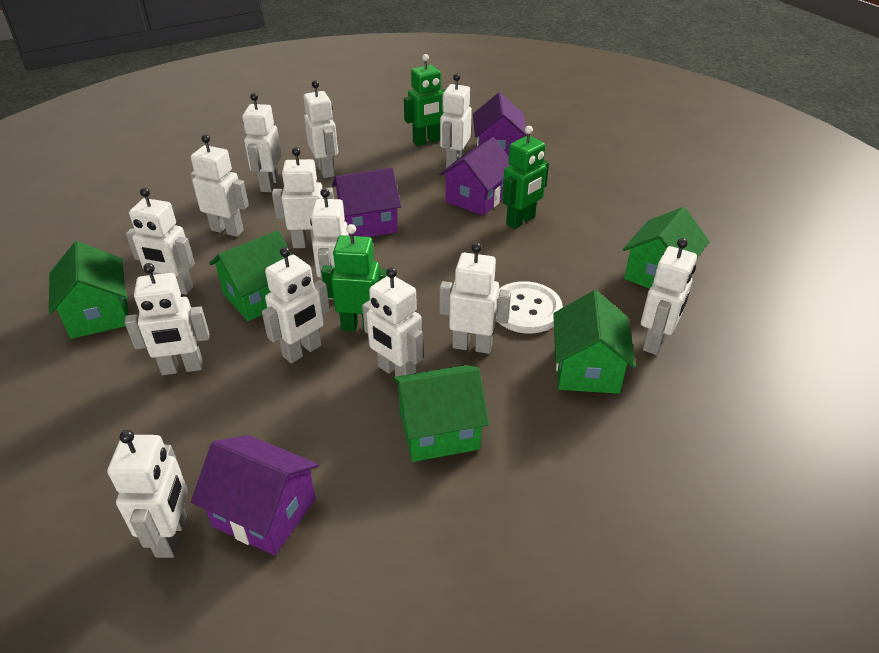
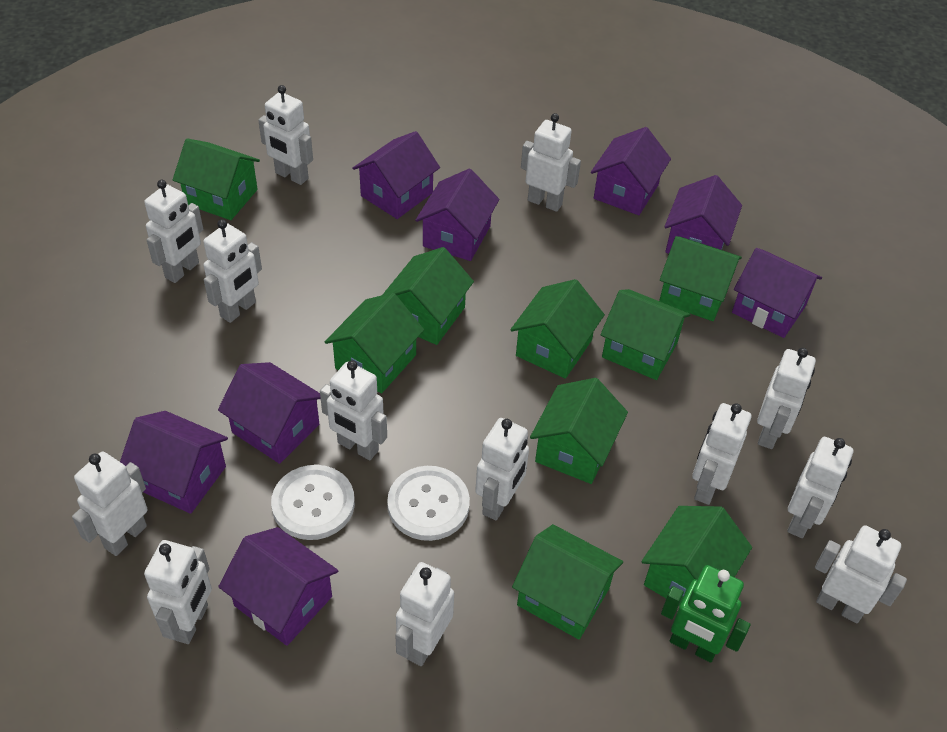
green house: [49,241,129,339] [209,230,292,321] [392,365,489,462] [553,290,636,394] [623,207,709,289] = 5 -> [173,138,260,220] [325,293,424,393] [383,247,474,345] [510,279,605,379] [512,524,623,639] [530,378,628,484] [600,289,691,380] [641,506,752,607] [659,236,742,321] = 9
green robot: [321,224,387,332] [404,54,446,146] [502,126,549,229] = 3 -> [661,565,751,663] = 1
purple house: [191,435,319,556] [332,168,401,237] [439,137,510,216] [473,93,527,157] = 4 -> [120,411,228,514] [218,362,321,464] [218,527,338,646] [352,131,440,219] [415,169,499,261] [591,127,671,215] [664,175,742,254] [732,248,822,338] = 8
white button: [496,281,563,334] = 1 -> [271,465,355,540] [387,466,470,541] = 2

